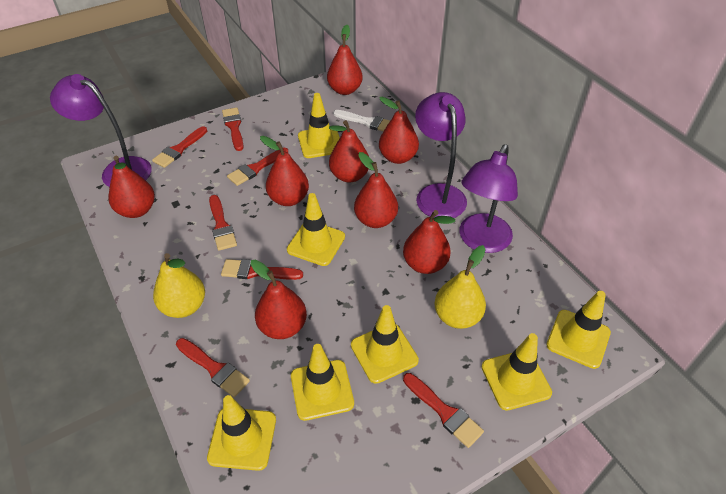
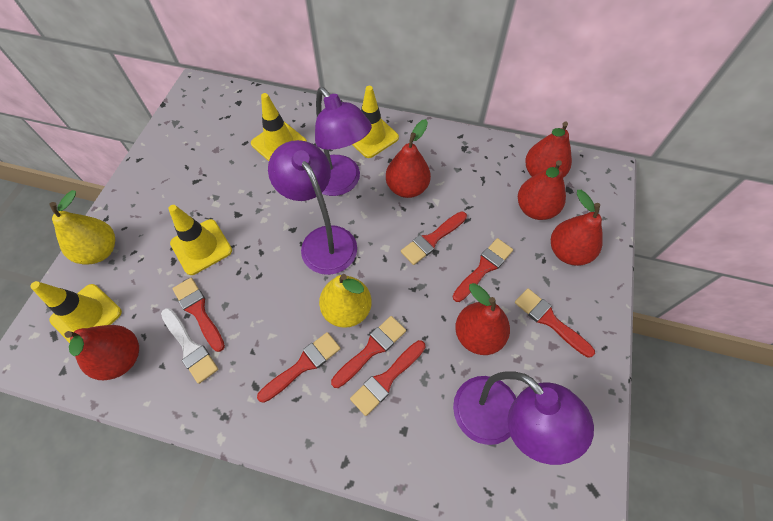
red pear: [108,156,155,218] [250,260,307,339] [260,136,309,206] [327,25,363,95] [329,120,369,182] [354,152,398,228] [379,97,419,164] [403,210,455,274] = 8 -> [64,325,139,380] [386,119,431,198] [455,283,510,355] [518,160,566,220] [525,121,572,178] [551,190,603,266] = 6
yellow traffic cone: [207,395,276,471] [287,193,345,266] [291,344,354,421] [298,93,340,158] [351,305,419,384] [482,333,552,411] [546,291,611,369] = 7 -> [30,281,122,343] [168,205,232,275] [251,93,307,161] [352,86,399,158] = 4

